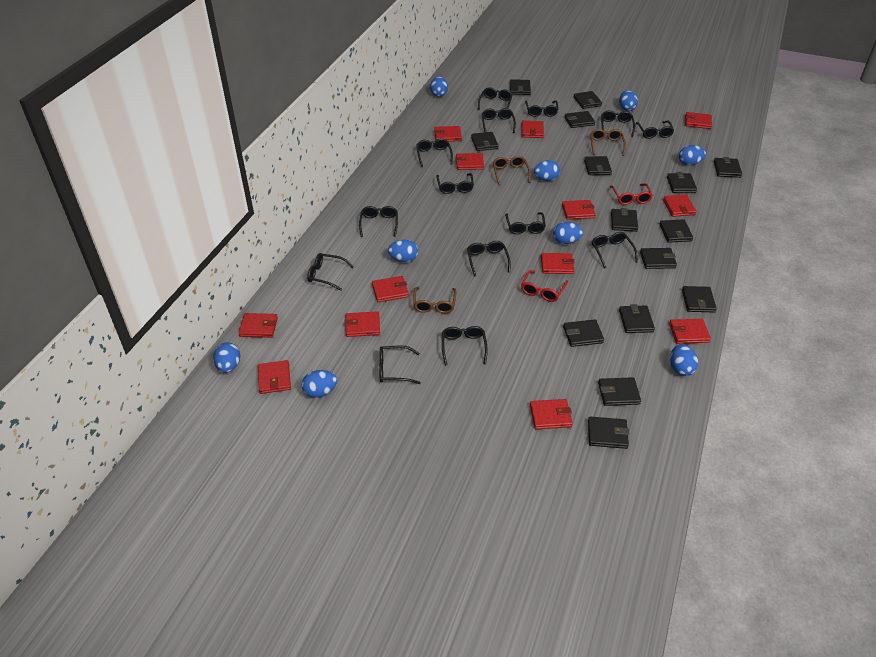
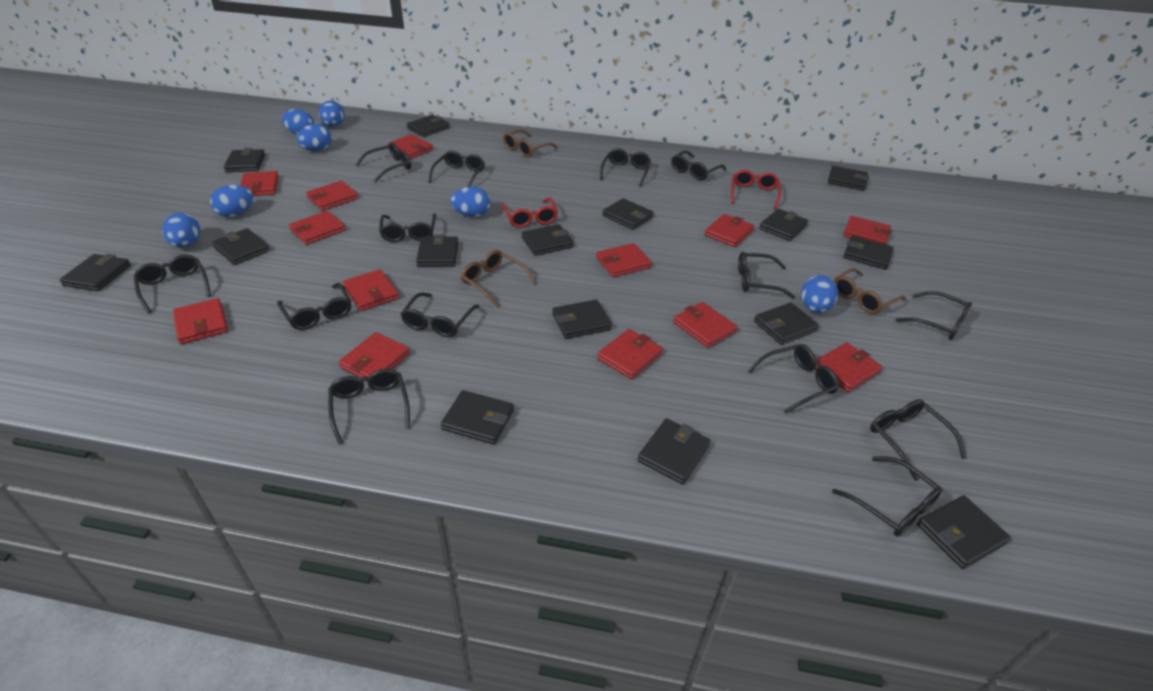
blue egg: [213,342,240,373] [302,370,337,398] [388,239,418,262] [430,76,448,97] [534,160,560,181] [553,222,583,244] [619,90,638,111] [670,344,698,376] [679,145,706,166] = 9 -> [162,213,200,248] [210,185,254,217] [282,109,315,135] [297,124,332,151] [319,100,345,127] [450,187,491,217] [801,275,838,313] = 7

